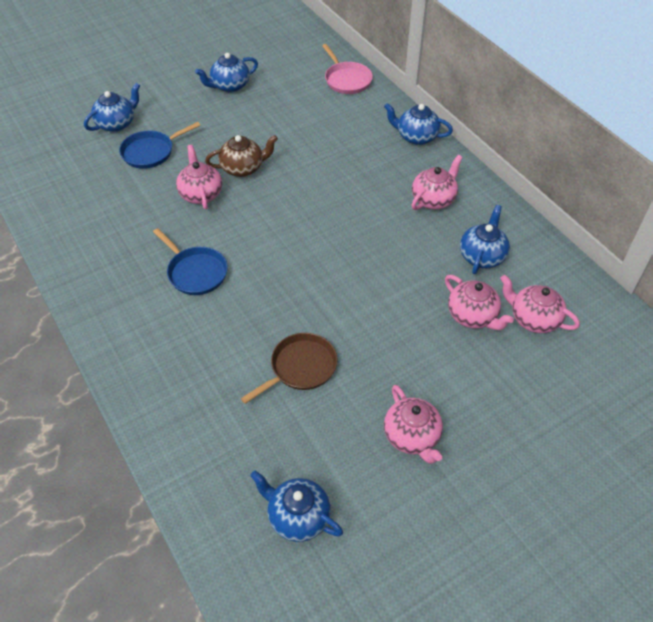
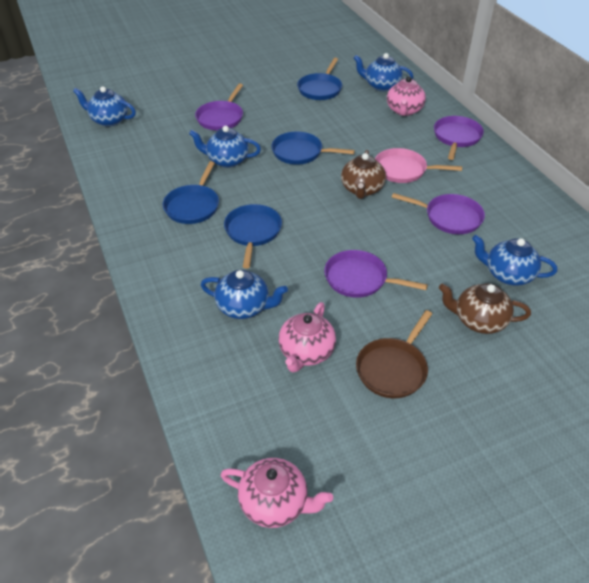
blue pan: [119,122,200,169] [153,228,228,295] = 2 -> [163,161,219,224] [224,204,282,269] [271,132,355,165] [297,58,342,100] = 4
brown teapot: [205,135,278,177] = 1 -> [341,150,386,199] [439,283,531,334] = 2
pink teapot: [176,145,222,209] [384,385,443,464] [412,155,463,210] [445,275,514,330] [500,275,580,333] = 5 -> [221,458,333,528] [278,302,336,373] [387,76,426,116] = 3
purple pan: none = 0 -> [195,84,243,130] [324,250,428,298] [392,193,485,234] [434,116,484,160] = 4

